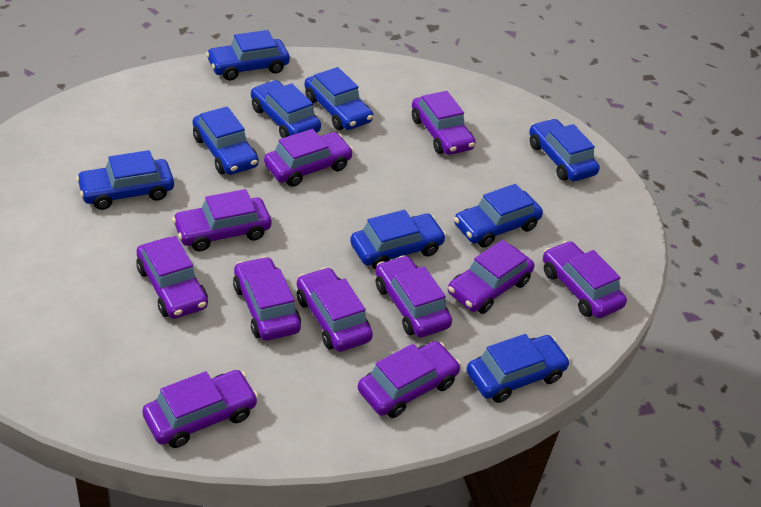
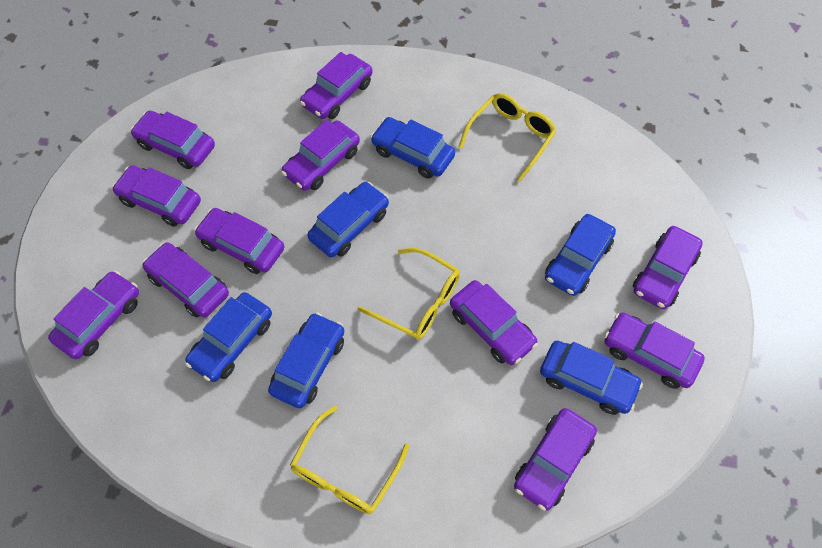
blue car: [76,150,174,210] [193,107,259,175] [206,30,290,81] [251,80,321,138] [304,67,373,130] [350,210,446,270] [454,184,543,248] [467,334,570,403] [529,118,600,181] = 9 -> [185,292,272,382] [268,313,344,408] [307,182,389,257] [370,117,455,179] [540,341,643,415] [545,214,616,296] = 6
yellow glasses: none = 0 -> [290,406,409,514] [358,248,460,340] [459,93,557,182] = 3

